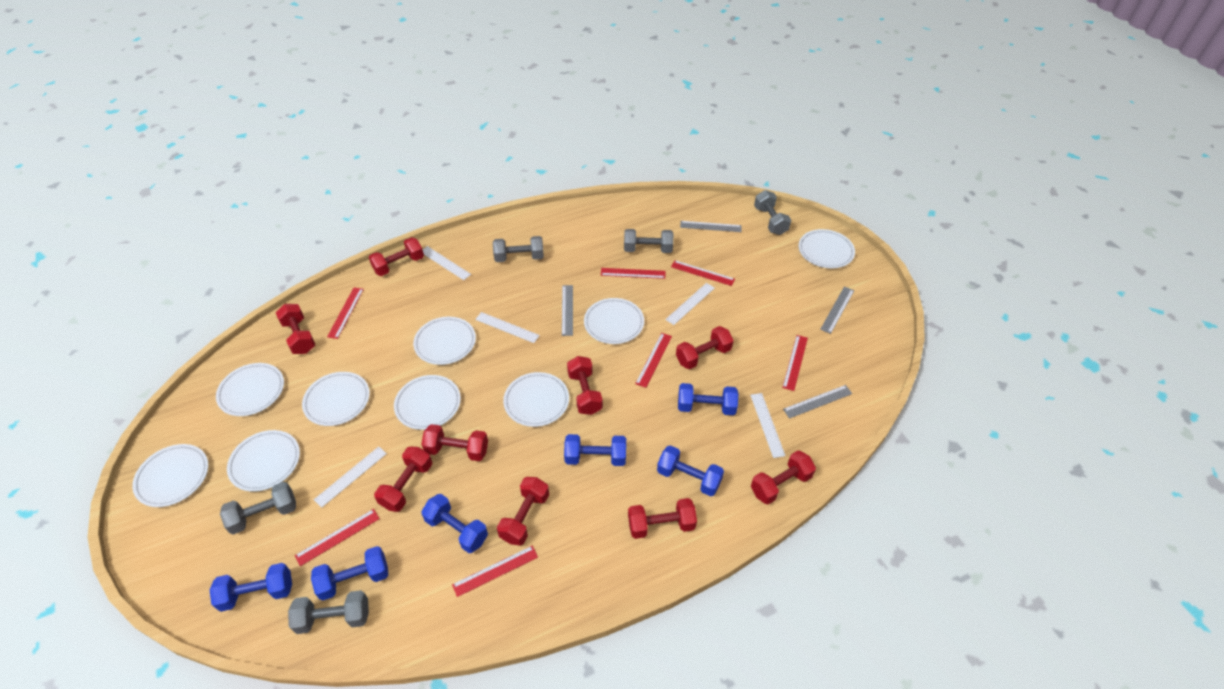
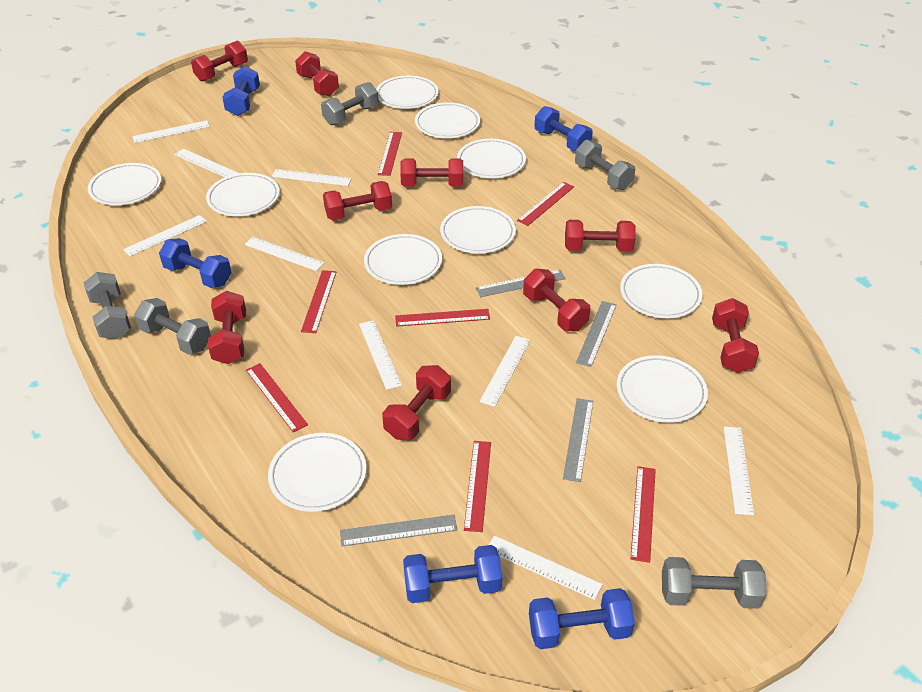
blue dumbbell: [209,563,292,612] [311,546,388,600] [421,494,488,553] [564,434,626,466] [657,445,724,496] [678,383,738,415] = 6 -> [159,238,232,288] [222,66,260,116] [403,545,502,603] [529,588,635,649] [534,106,593,151] = 5
white plate: [132,444,208,507] [216,363,284,416] [227,430,300,492] [302,372,370,426] [394,375,461,430] [413,317,476,365] [503,372,569,427] [584,298,644,344] [798,229,855,269] = 9 -> [88,163,161,205] [206,173,280,216] [268,433,366,512] [364,234,442,285] [376,76,439,109] [415,102,480,138] [440,206,516,254] [457,139,526,178] [617,355,708,423] [620,264,702,319] = 10
white ruler: [314,446,387,508] [423,246,471,280] [475,312,540,343] [665,283,715,325] [750,393,785,458] = 5 -> [123,215,207,256] [132,120,210,143] [174,149,239,177] [244,237,324,271] [272,169,352,186] [359,320,402,390] [479,336,530,407] [489,535,603,600] [723,427,754,515] = 9

